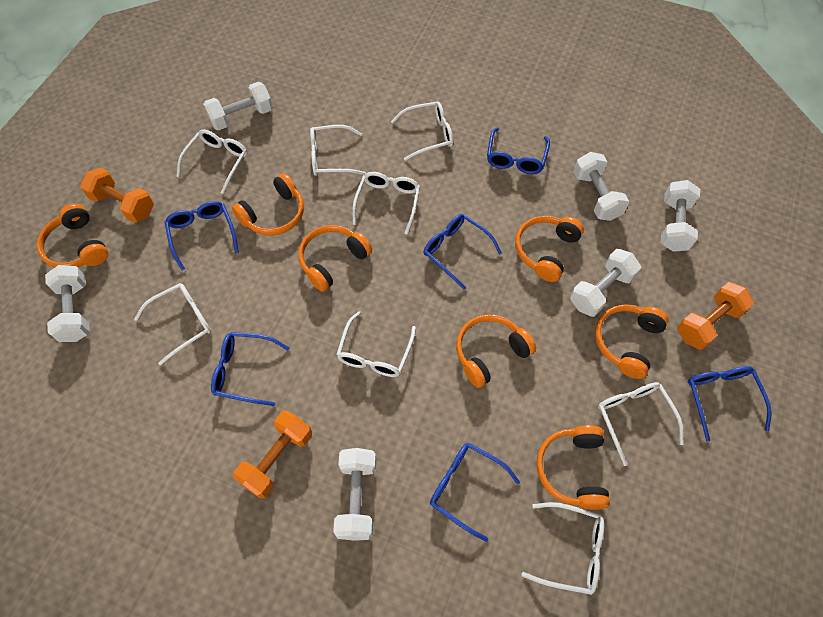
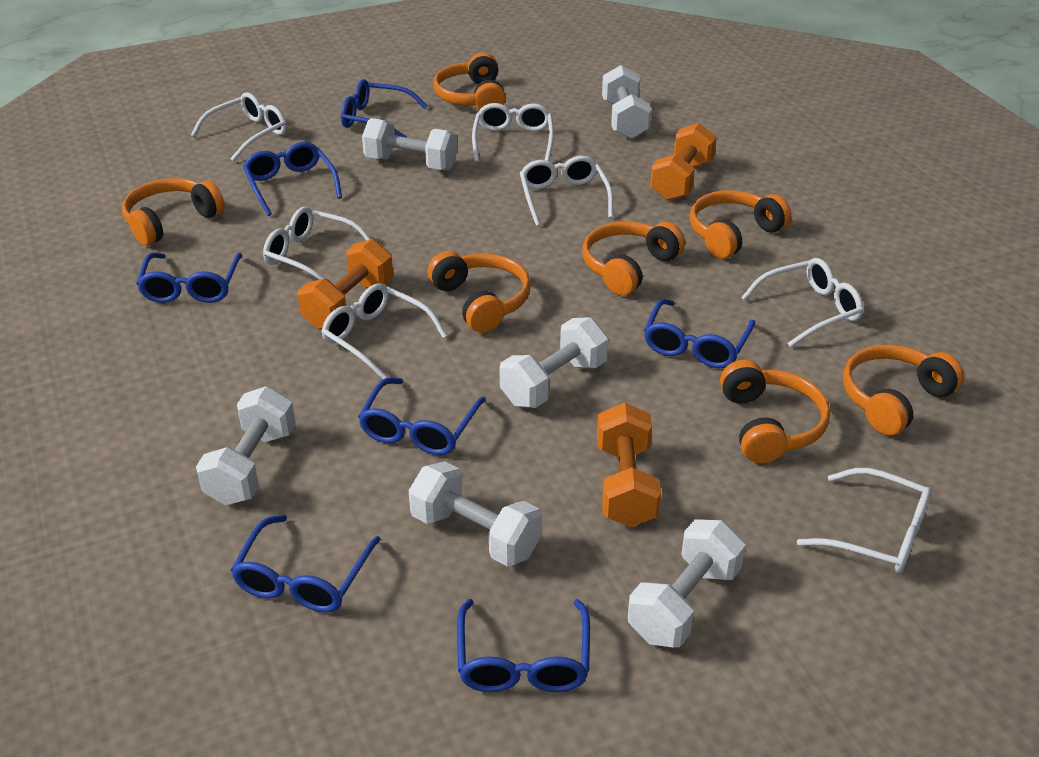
blue glasses: [165,201,239,270] [211,332,289,406] [423,214,502,290] [430,442,520,542] [487,127,550,174] [688,366,772,441] = 6 -> [136,253,243,303] [231,515,381,612] [243,142,342,216] [341,79,428,138] [358,378,486,455] [457,599,590,692] [644,299,755,368] = 7
white glasses: [134,283,211,365] [177,130,247,194] [310,125,366,176] [336,311,416,377] [352,172,420,235] [391,101,453,161] [521,502,604,595] [598,382,684,466] = 8 -> [191,92,287,162] [263,207,371,284] [321,283,447,379] [472,103,554,162] [520,156,613,226] [741,258,863,347] [797,468,932,574] = 7

